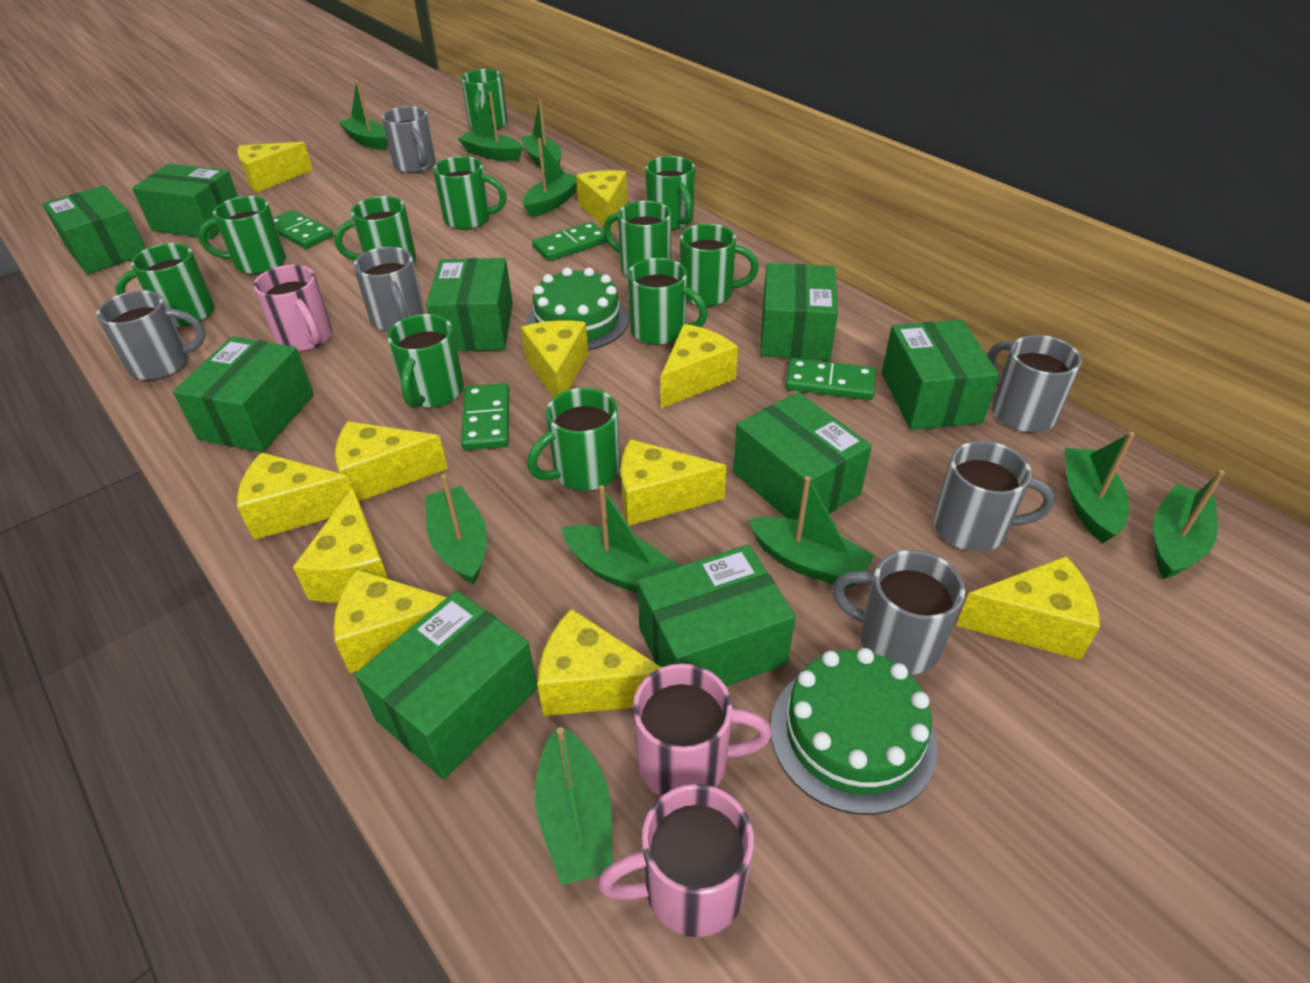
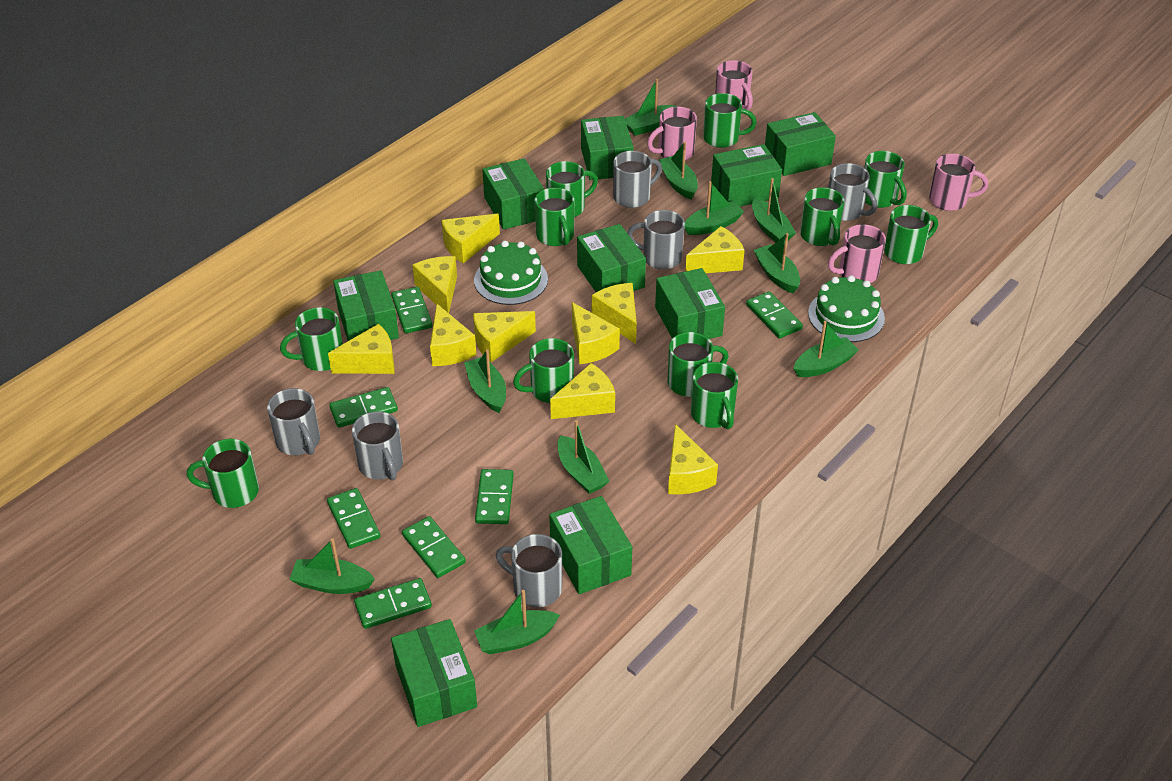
green domino: [273,210,333,249] [461,383,509,450] [532,222,608,261] [785,358,876,400] = 4 -> [327,488,380,549] [329,387,398,428] [354,578,432,629] [391,287,433,333] [402,516,466,578] [475,469,514,524] [746,291,803,339] = 7
pink mug: [253,265,332,352] [598,784,754,937] [633,663,772,797] = 3 -> [647,107,697,160] [715,60,753,110] [828,224,886,283] [929,154,988,211] = 4
yellow cheese: [237,142,313,192] [237,452,353,540] [293,488,388,603] [334,569,447,673] [335,421,448,501] [521,320,588,398] [537,608,661,716] [576,170,628,230] [621,439,727,526] [661,324,738,409] [956,556,1100,660] = 11 -> [328,324,395,374] [412,256,457,313] [430,304,476,366] [441,214,500,263] [473,311,536,362] [550,363,615,419] [572,302,620,364] [592,283,637,344] [668,424,718,494] [685,226,745,273] = 10

